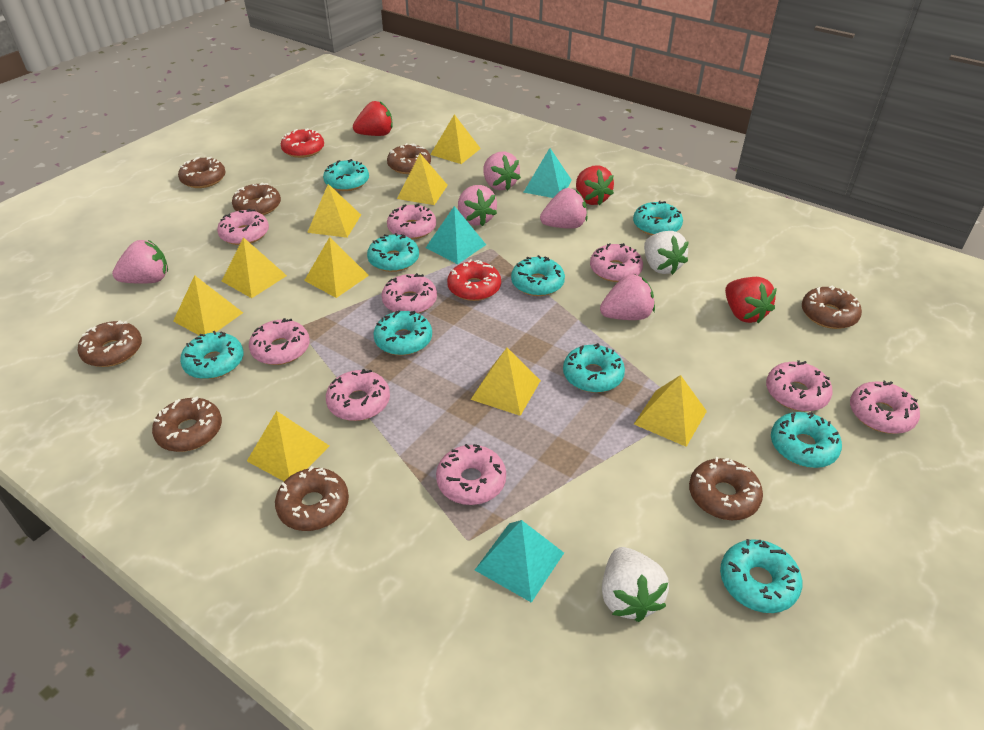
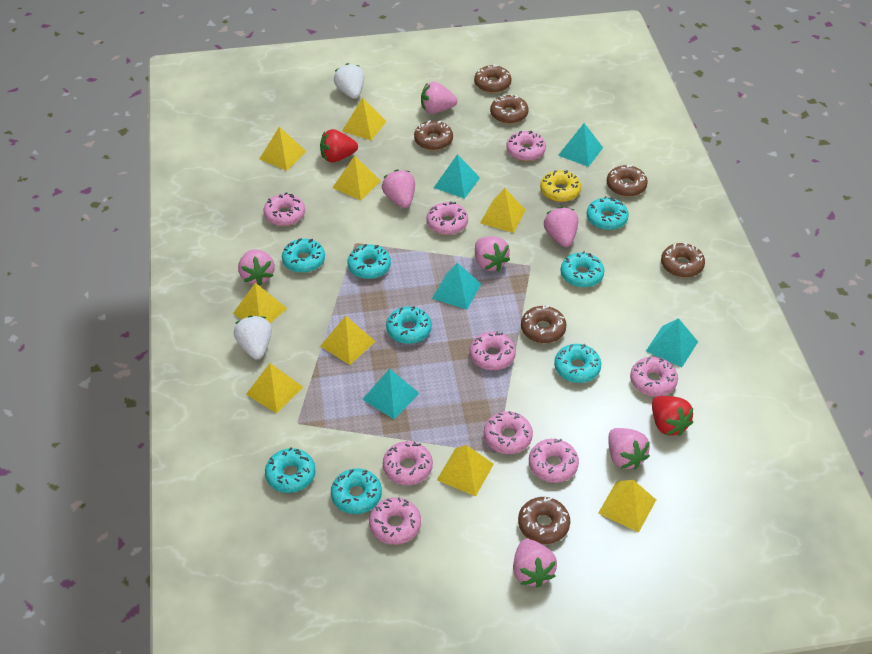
brown donut: [78,320,142,367] [152,396,222,452] [178,157,226,188] [232,182,281,215] [275,466,349,531] [387,143,431,174] [689,457,763,520] [802,285,862,329] = 8 -> [414,120,453,150] [474,64,511,93] [490,94,529,124] [518,497,570,544] [521,305,566,343] [607,164,648,197] [661,242,705,277] = 7
pink strawberry: [112,240,168,284] [458,185,497,226] [483,151,521,190] [540,188,587,229] [600,274,655,320] = 5 -> [238,249,275,286] [382,169,415,208] [421,82,458,114] [475,236,510,271] [513,539,557,588] [544,207,578,247] [608,428,650,470] = 7
red donut: [281,128,324,158] [447,259,501,301] = 2 -> none = 0
red strawberry: [353,101,393,136] [576,166,614,206] [725,277,777,324] = 3 -> [320,129,358,163] [652,396,693,436] = 2
turquoise donut: [180,331,243,379] [323,159,369,191] [367,233,419,272] [373,310,432,355] [511,255,565,296] [563,343,625,393] [633,201,683,235] [720,539,802,613] [771,412,842,468] = 9 -> [265,447,316,493] [282,238,325,273] [331,468,382,514] [347,244,391,279] [386,306,432,344] [554,344,601,383] [561,251,605,287] [587,196,629,230] = 8
turquoise pyramid: [426,206,486,264] [475,520,564,603] [523,148,572,198] = 3 -> [362,369,420,419] [432,263,481,310] [434,154,480,199] [558,123,603,167] [646,318,698,367] = 5
yellow donut: none = 0 -> [540,170,581,202] = 1

